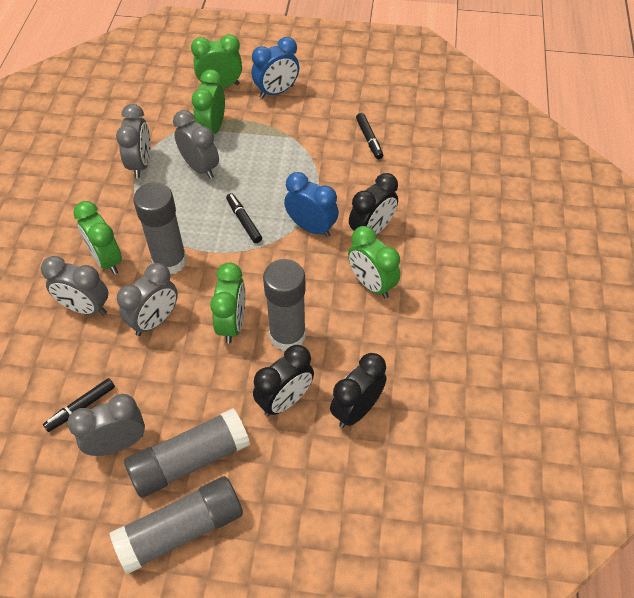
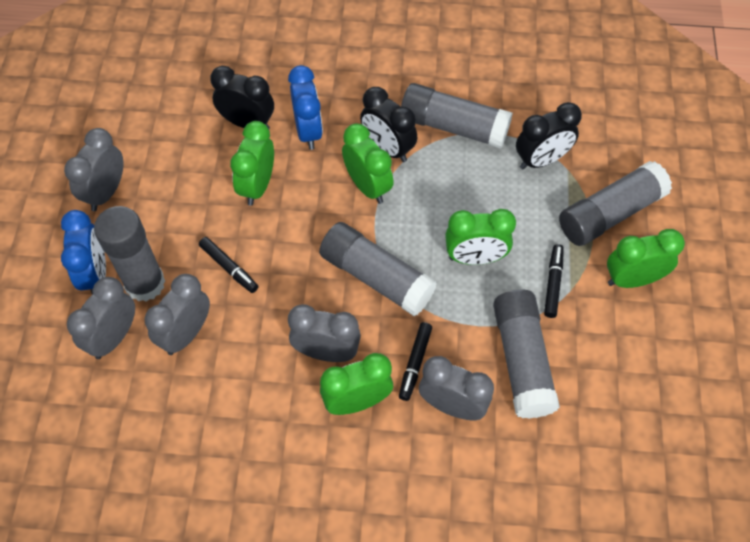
grey glue stick: [109,476,243,574] [124,408,250,498] [133,182,187,274] [263,259,306,351] = 4 -> [94,206,165,302] [319,222,437,317] [401,83,513,149] [493,289,560,419] [559,161,672,246] = 5

